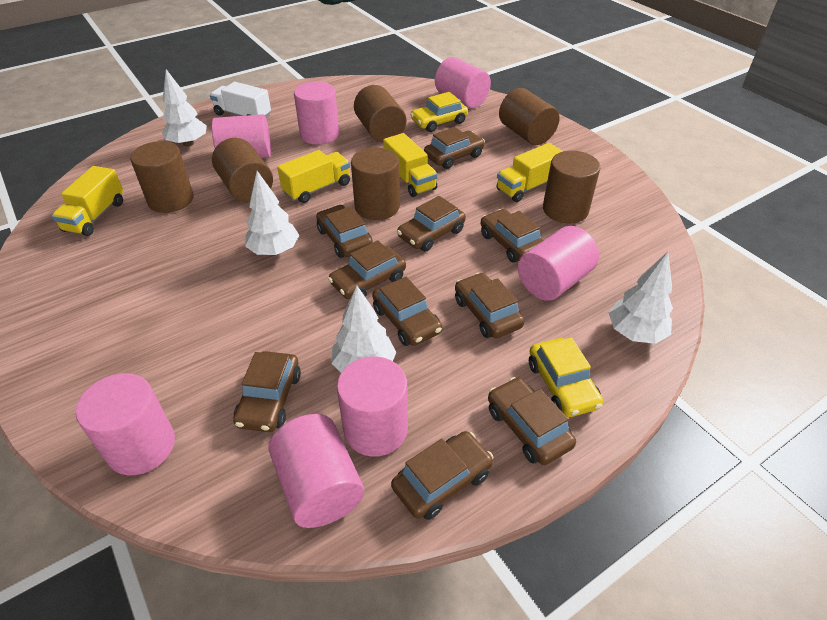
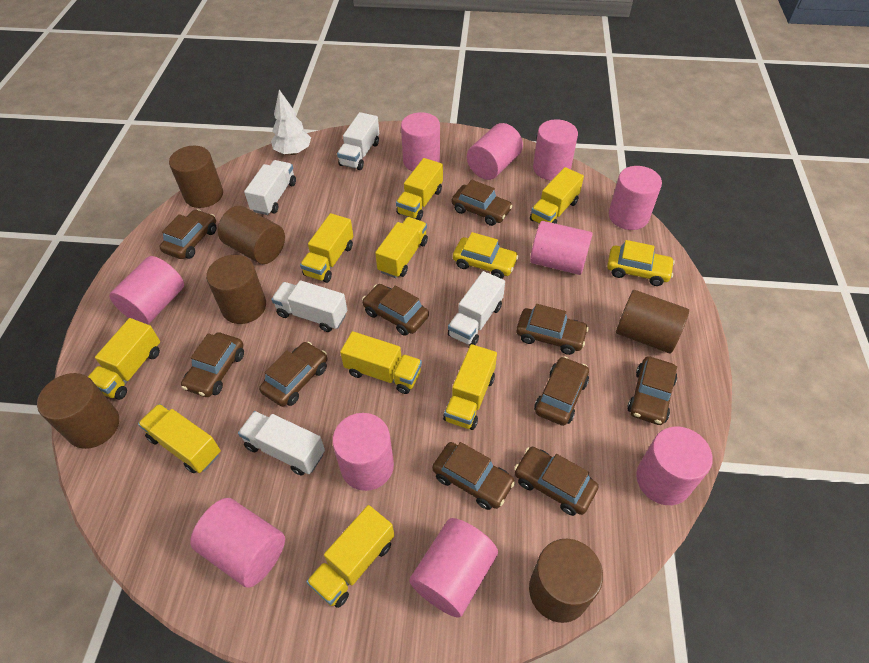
pink cylinder: [76,373,175,475] [212,114,271,158] [268,414,364,528] [294,81,339,145] [337,356,408,457] [435,57,491,108] [518,226,599,301] = 7 -> [109,256,184,324] [190,498,285,588] [332,413,394,491] [401,112,440,171] [409,518,498,618] [467,123,523,180] [530,221,593,275] [533,119,578,181] [609,166,662,230] [636,427,713,505] = 10
white tree: [162,69,207,147] [245,171,299,255] [331,286,396,373] [609,252,673,344] = 4 -> [271,90,311,155] = 1
white truck: [210,82,271,118] = 1 -> [238,411,325,476] [244,160,296,215] [271,280,347,332] [337,112,379,170] [448,271,505,345] = 5
yellow truck: [52,166,123,236] [277,150,350,203] [383,133,438,197] [497,143,563,202] = 4 -> [88,318,160,400] [138,404,221,473] [300,213,353,283] [306,505,394,608] [340,331,422,394] [375,217,428,278] [396,158,443,220] [443,344,497,430] [530,167,584,224] = 9

